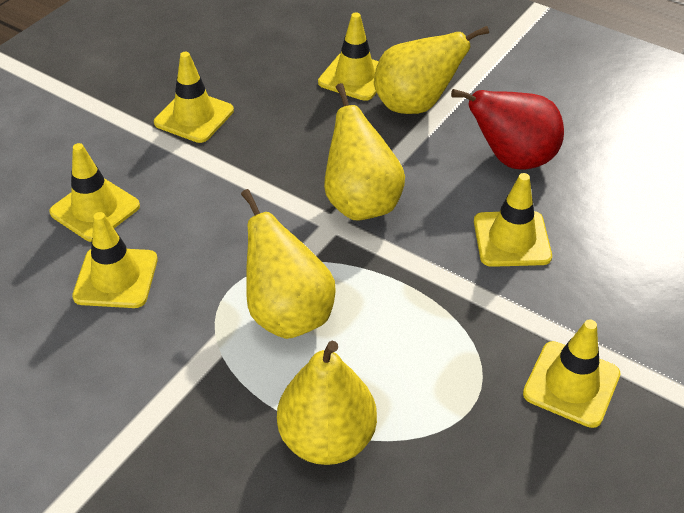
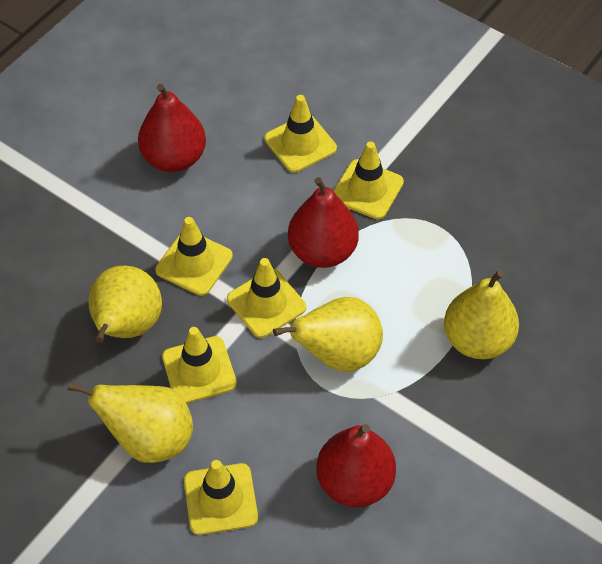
red pear: [451,89,564,170] = 1 -> [138,84,206,172] [288,177,359,268] [316,424,396,507] = 3

